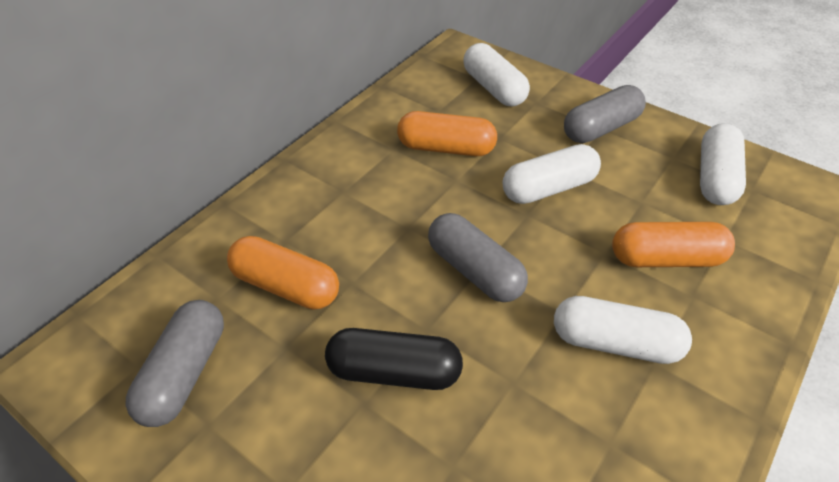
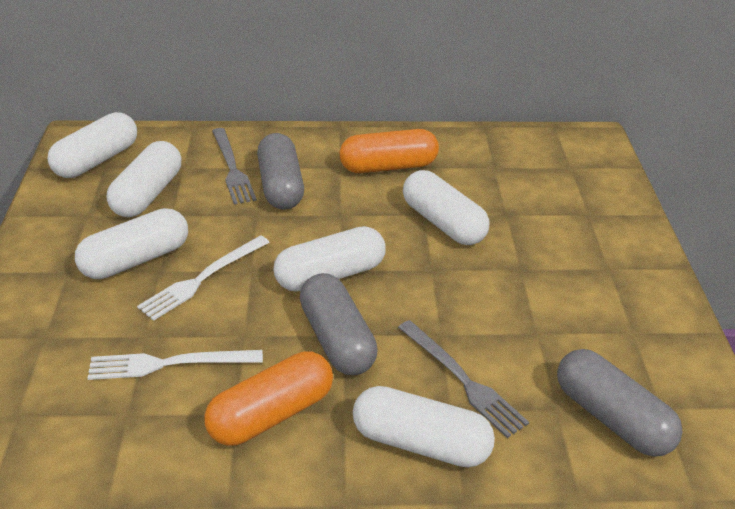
black capsule: [325,328,463,390] = 1 -> none = 0
grey fork: none = 0 -> [212,128,257,204] [398,320,529,438] = 2
orange capsule: [227,236,339,310] [397,111,497,156] [612,222,735,267] = 3 -> [204,351,333,446] [340,129,439,173] = 2
white capsule: [463,43,530,106] [503,144,601,204] [554,296,692,364] [700,123,746,205] = 4 -> [47,112,137,178] [75,208,188,279] [107,141,181,217] [274,226,386,292] [353,386,495,467] [403,170,489,245] = 6
white fork: none = 0 -> [88,350,263,380] [137,235,270,321] = 2

